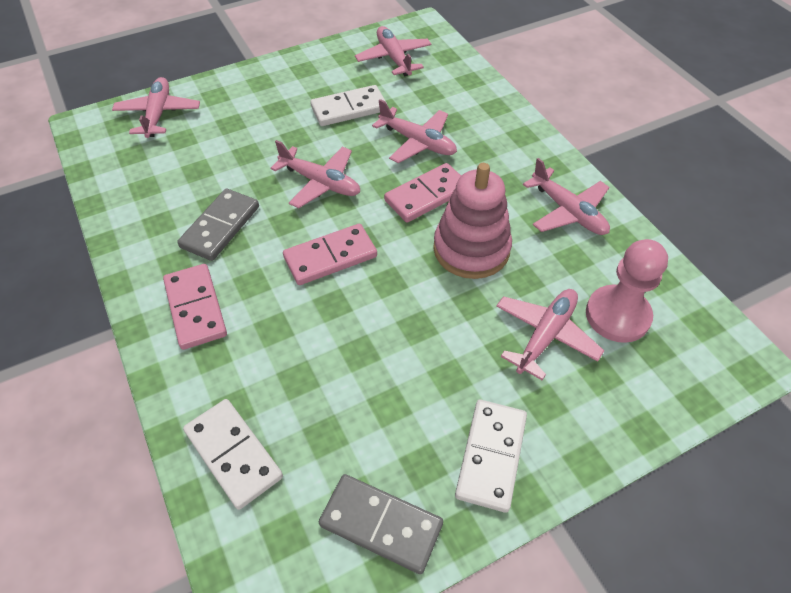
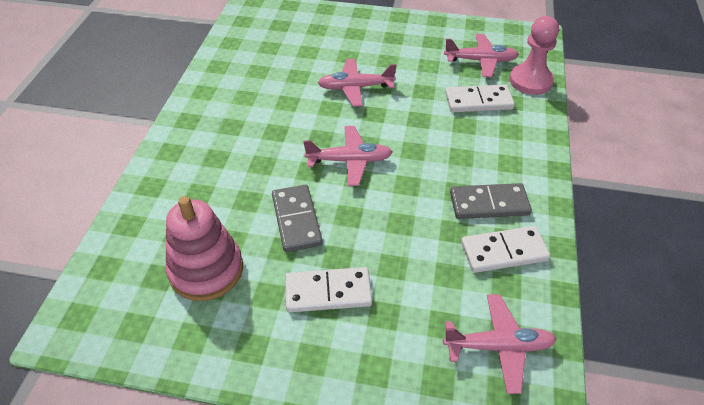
pink domino: [163,264,227,350] [283,224,377,285] [384,163,461,222] = 3 -> none = 0
pink plane: [112,77,200,138] [271,140,360,208] [355,26,432,76] [372,99,457,163] [496,289,604,380] [523,158,610,235] = 6 -> [303,126,393,186] [318,59,397,107] [443,294,556,394] [444,34,519,77] = 4

